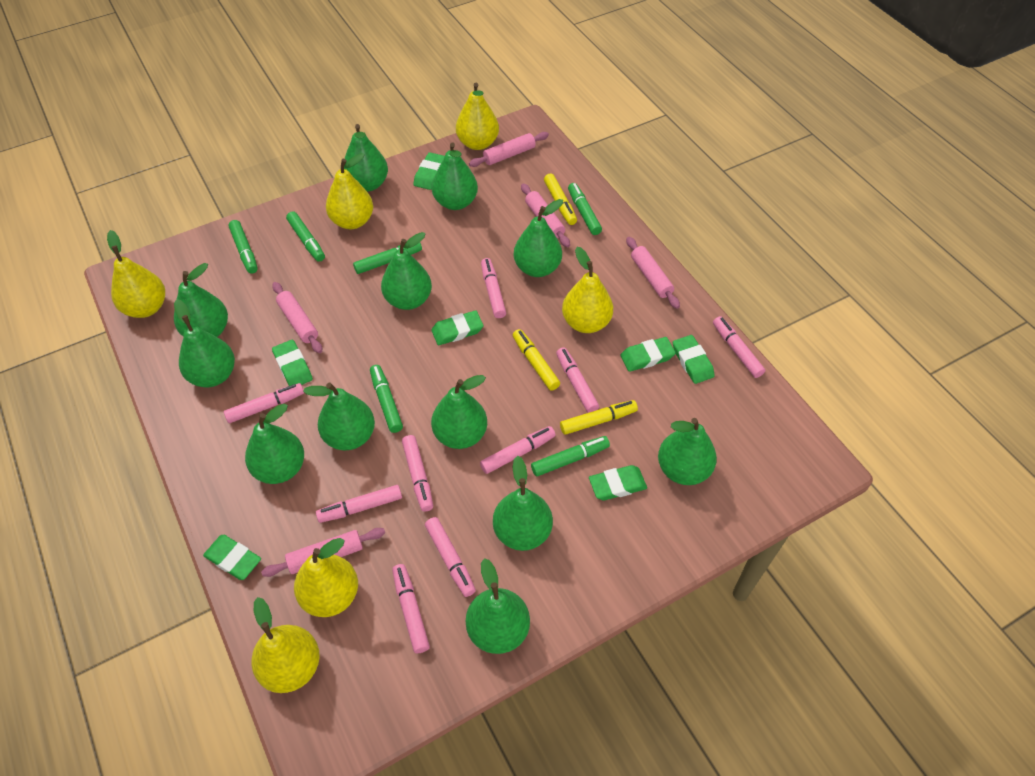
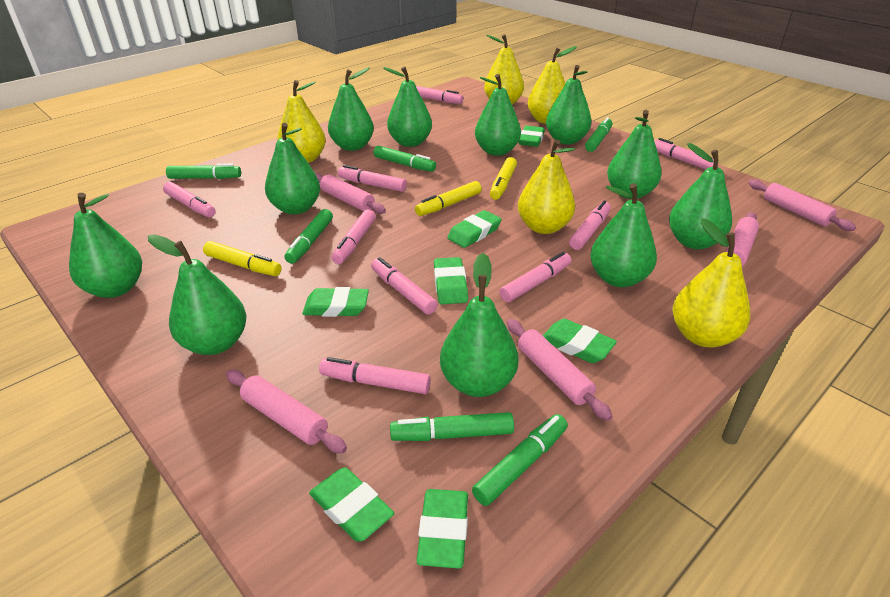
green pear: [174,263,228,337] [174,299,235,387] [245,404,304,484] [303,383,375,450] [344,124,388,192] [381,232,432,310] [431,375,487,449] [432,143,478,210] [466,558,530,654] [493,456,553,551] [514,199,563,277] [658,418,717,485] = 12 -> [69,193,142,298] [148,234,246,355] [265,123,320,215] [328,68,374,151] [383,66,432,147] [440,253,518,397] [475,74,521,156] [546,65,591,144] [590,183,657,287] [607,110,662,199] [669,143,732,249] = 11
yellow pear: [107,230,165,318] [252,597,320,693] [294,538,358,617] [326,153,373,229] [456,83,499,150] [562,247,613,333] = 6 -> [277,80,326,163] [484,34,524,105] [518,139,576,234] [528,46,577,124] [672,218,750,347] = 5

